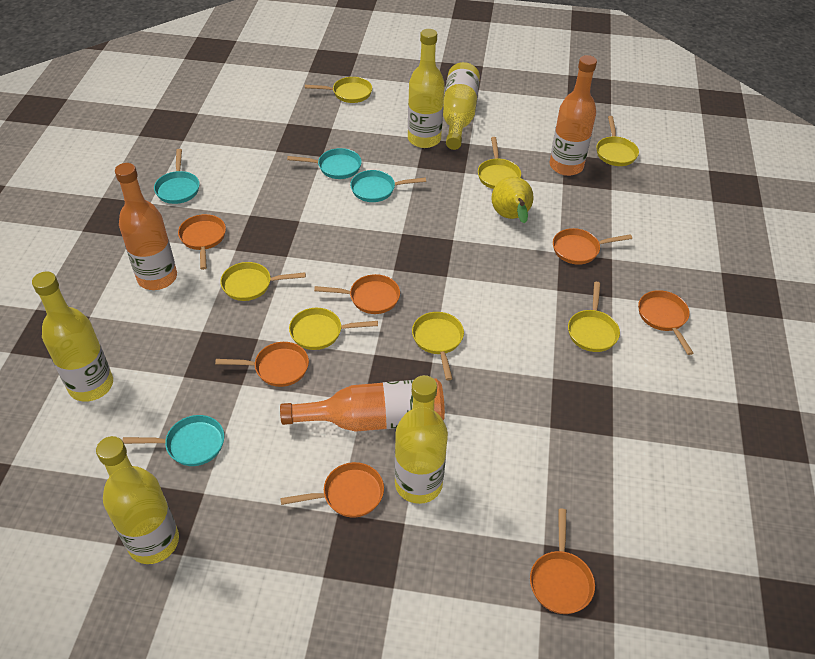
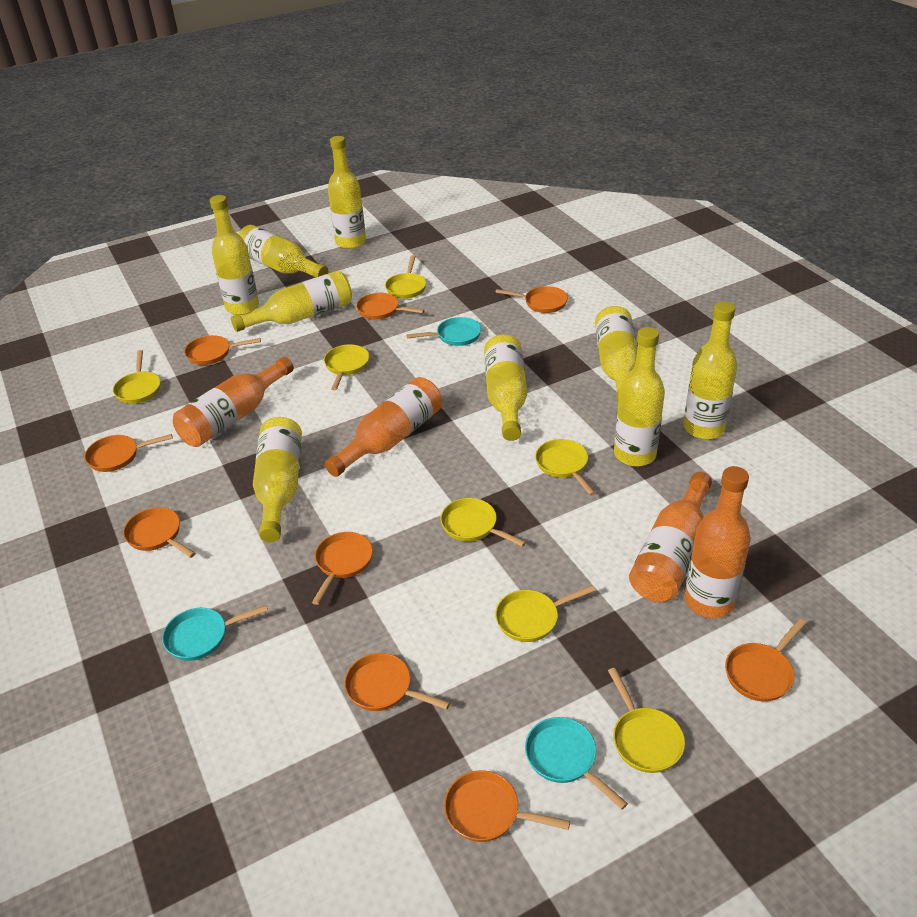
orange bottle: [115,163,177,290] [280,378,445,432] [550,55,597,176] = 3 -> [173,357,294,447] [325,377,442,477] [629,472,712,602] [684,466,751,618] = 4
orange pan: [178,214,226,270] [215,342,309,387] [280,462,384,518] [314,274,400,314] [530,509,595,614] [553,228,632,265] [638,290,693,355] = 7 -> [84,434,173,472] [123,507,196,558] [184,335,261,365] [312,532,373,605] [344,653,450,711] [356,293,425,320] [444,770,570,842] [495,286,568,313] [725,619,806,702] = 9
turquoise pan: [122,415,224,466] [154,149,200,204] [287,148,362,179] [350,170,426,202] = 4 -> [162,605,268,661] [406,317,481,346] [525,717,628,810] = 3
yellow bottle: [32,272,113,402] [96,436,179,564] [394,375,448,504] [408,29,445,148] [443,62,480,150] = 5 -> [210,195,259,315] [231,271,352,332] [239,225,328,278] [253,417,302,542] [328,136,366,249] [484,334,527,441] [595,306,638,402] [614,327,665,467] [684,302,737,439] = 9
yellow pear: [491,177,534,223] = 1 -> none = 0

